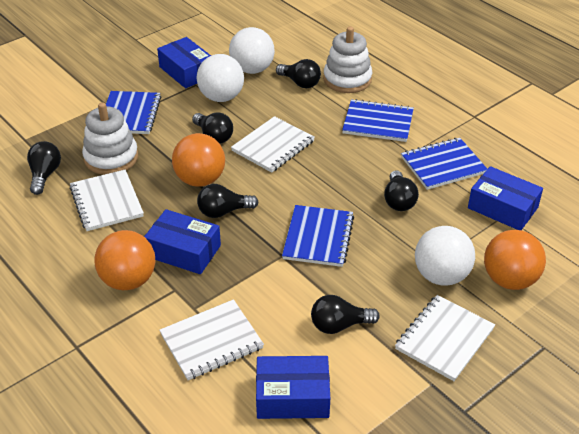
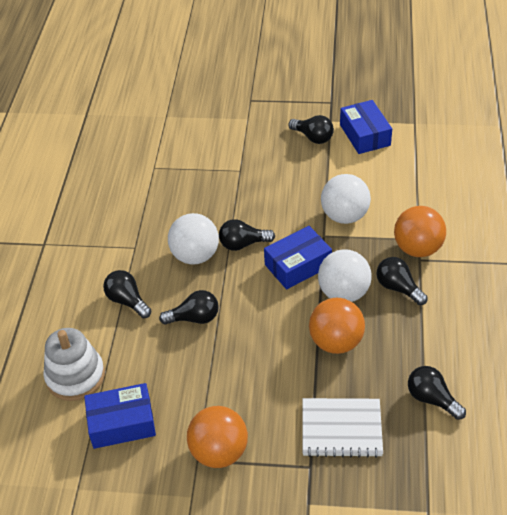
blue box: [144,209,221,274] [157,37,211,88] [256,356,330,419] [468,166,543,230] = 4 -> [84,383,156,449] [264,226,332,289] [340,100,392,154] = 3
blue notebook: [106,91,161,134] [282,205,354,267] [342,99,414,142] [401,138,487,190] = 4 -> none = 0
white notebook: [70,170,144,231] [159,299,264,380] [231,116,315,173] [395,295,495,381] = 4 -> [302,398,383,458] = 1
white stacking toy: [82,102,138,175] [323,26,372,93] = 2 -> [43,328,105,401] = 1

